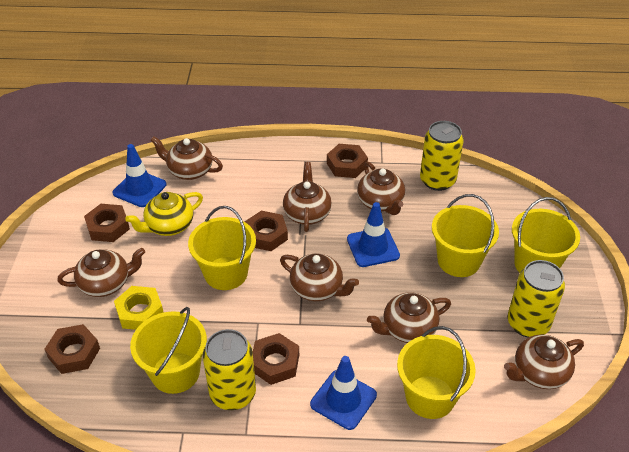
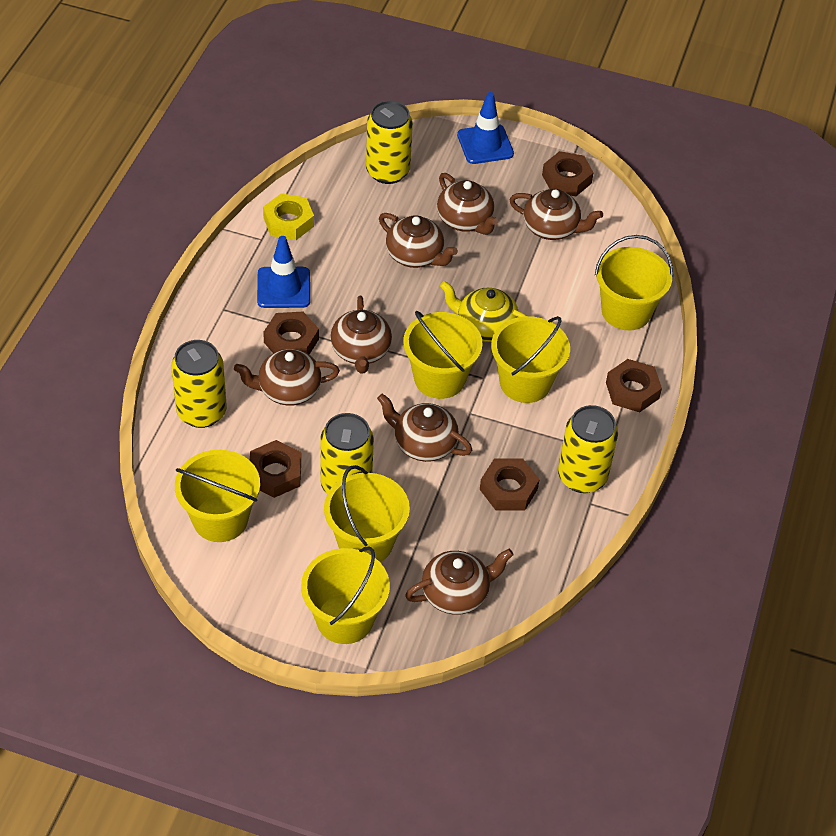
blue traffic cone: [112,144,167,207] [310,356,377,430] [347,202,400,267] = 3 -> [257,236,310,308] [457,92,514,164] = 2
yellow bucket: [130,307,207,394] [188,206,256,290] [397,326,476,419] [432,194,499,277] [512,197,580,273] = 5 -> [175,450,260,542] [301,546,390,644] [324,465,410,562] [403,311,483,399] [491,316,570,403] [595,235,673,331] = 6
yellow can: [203,329,256,410] [420,121,464,191] [508,260,565,337] = 3 -> [171,340,227,428] [320,413,374,493] [366,101,413,184] [558,405,618,493] = 4

